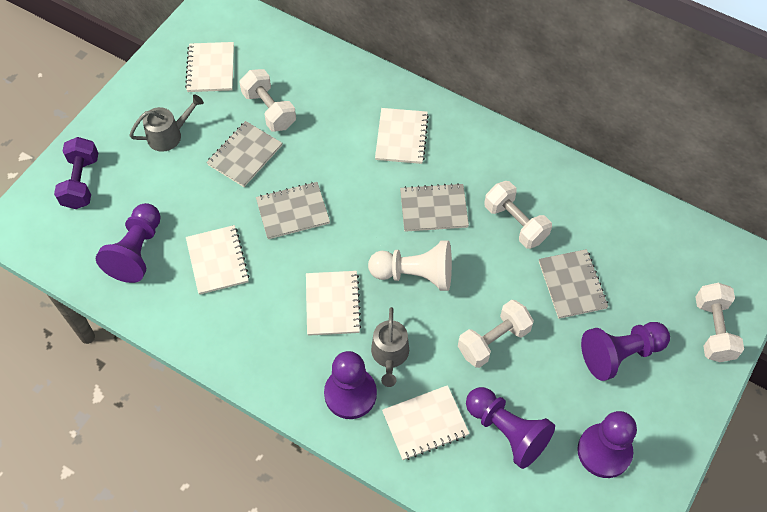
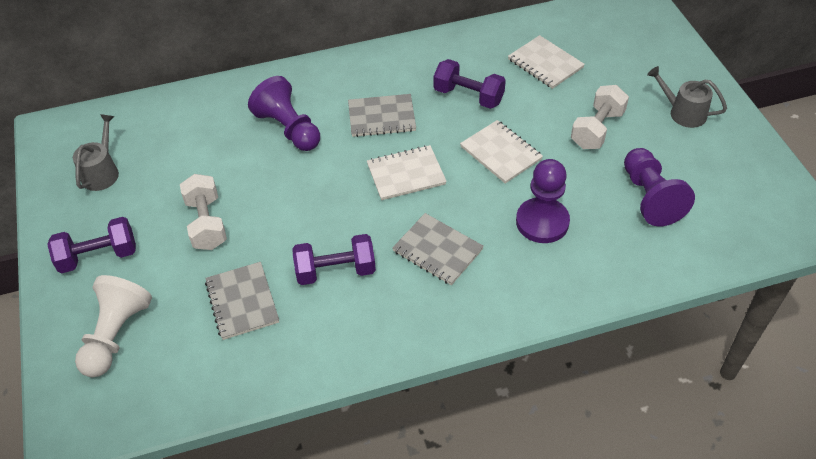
grey notebook: [206,121,282,187] [256,182,330,239] [400,183,469,232] [539,249,608,319] = 4 -> [205,262,279,340] [348,94,416,137] [392,213,484,285] = 3
purple dumbbell: [54,137,98,209] = 1 -> [47,217,136,273] [292,234,376,285] [434,59,506,109] = 3
purple pawn: [96,203,161,283] [324,351,377,419] [466,387,555,469] [577,411,637,478] [581,322,670,381] = 5 -> [248,76,320,151] [516,159,570,243] [624,148,695,226] = 3
white dumbbell: [239,69,296,132] [458,300,534,368] [484,181,552,249] [696,283,744,362] = 4 -> [180,174,227,250] [571,85,629,149] = 2
white notebook: [185,42,234,92] [186,225,249,295] [306,271,361,336] [375,108,429,164] [382,385,470,460] = 5 -> [367,145,447,200] [460,120,543,184] [508,35,585,89] = 3

